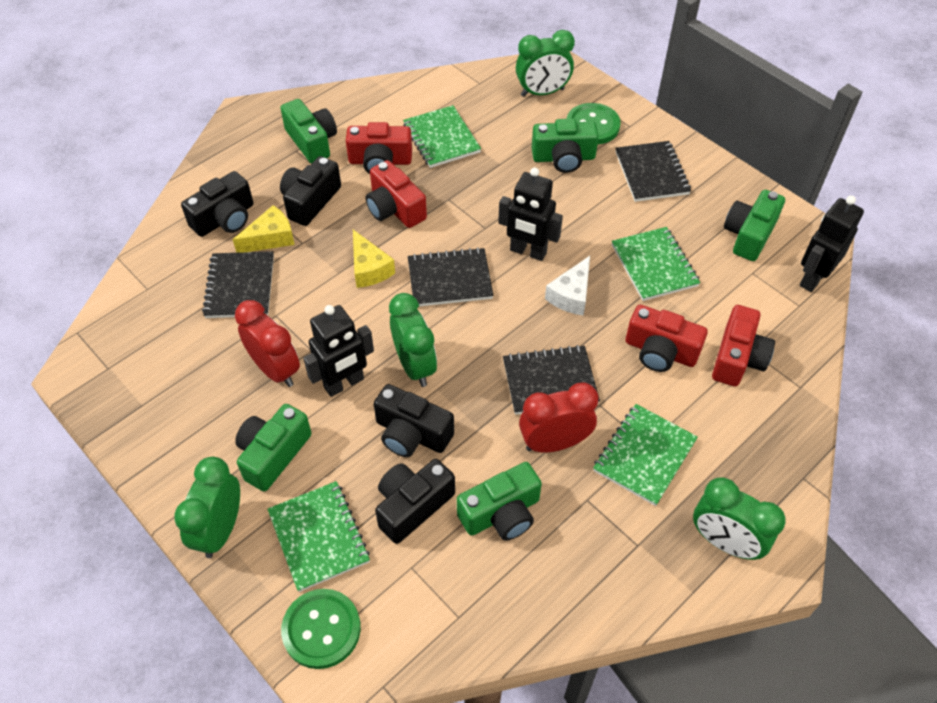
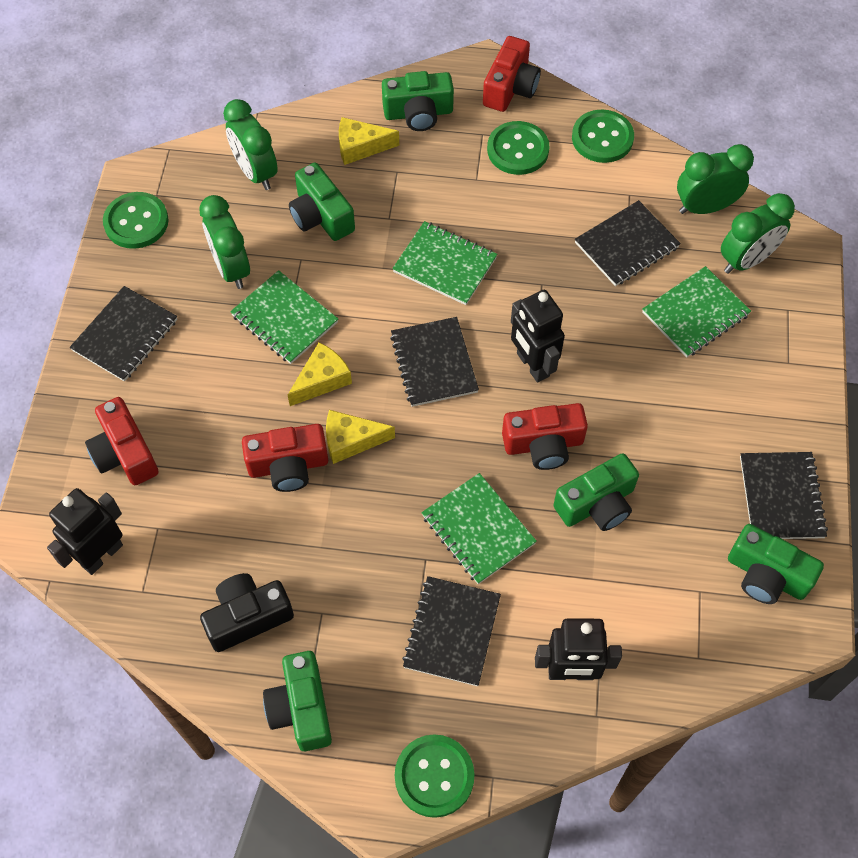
black camera: [181,171,253,237] [280,156,341,226] [374,384,454,457] [375,459,455,544] = 4 -> [200,573,294,652] = 1
black notebook: [202,251,274,318] [408,247,493,306] [503,345,600,415] [615,141,691,202] = 4 -> [70,286,177,382] [390,317,479,407] [402,576,501,686] [575,200,681,286] [740,452,828,539] = 5
green button: [281,589,361,669] [567,103,621,144] = 2 -> [103,192,169,249] [395,734,475,818] [487,121,550,175] [572,110,634,163] = 4
red clock: [235,300,300,387] [519,382,599,453] = 2 -> none = 0
white cheese: [545,256,590,316] = 1 -> none = 0
yellow cheese: [233,205,295,253] [353,230,395,288] = 2 -> [288,342,352,406] [326,410,395,464] [339,117,399,165] = 3

